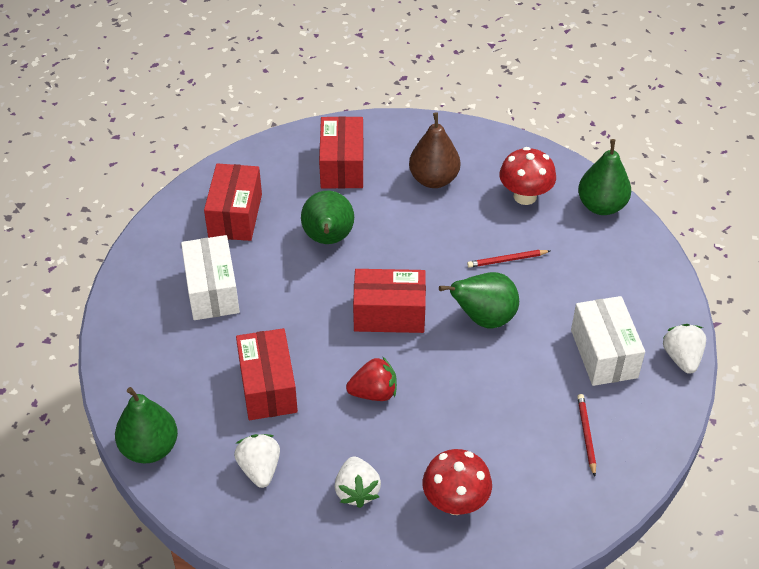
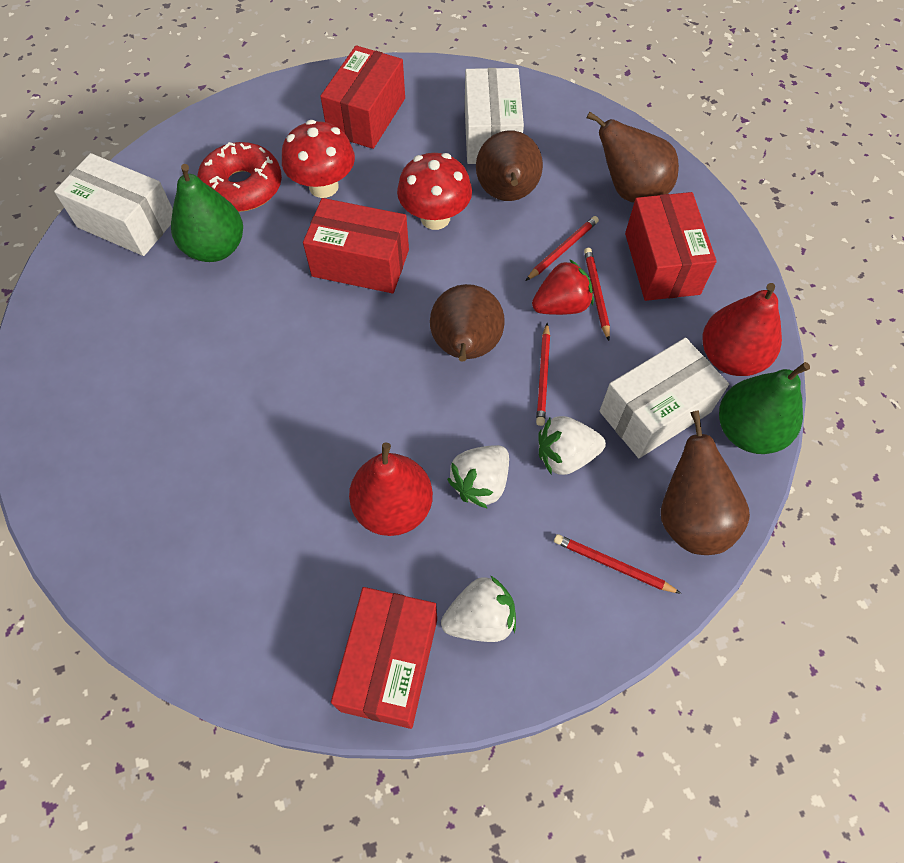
brown pear: [409,113,460,188] = 1 -> [430,284,505,362] [476,130,543,201] [587,111,679,203] [661,411,750,555] = 4
green pear: [115,387,178,463] [301,191,354,244] [439,272,519,329] [578,139,631,215] = 4 -> [171,164,243,262] [719,362,810,454] = 2
red donut: none = 0 -> [197,142,282,212] = 1
red pear: none = 0 -> [349,442,433,536] [703,283,782,376] = 2
red pencil: [467,250,550,268] [577,394,596,477] = 2 -> [526,216,599,281] [536,323,550,426] [554,534,681,594] [584,248,610,341] = 4
white box: [181,235,240,320] [571,296,645,386] = 2 -> [54,153,173,256] [465,68,524,164] [600,338,729,458] = 3

